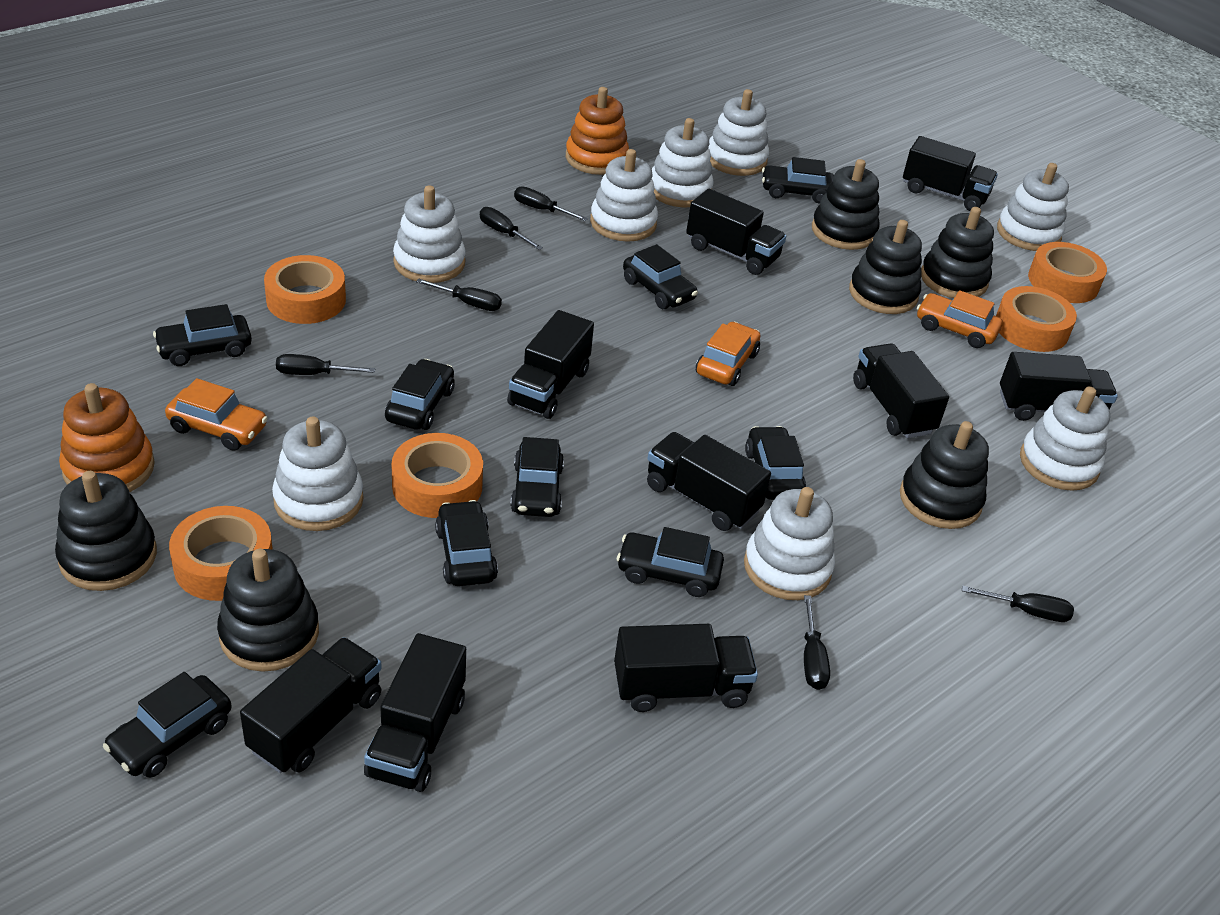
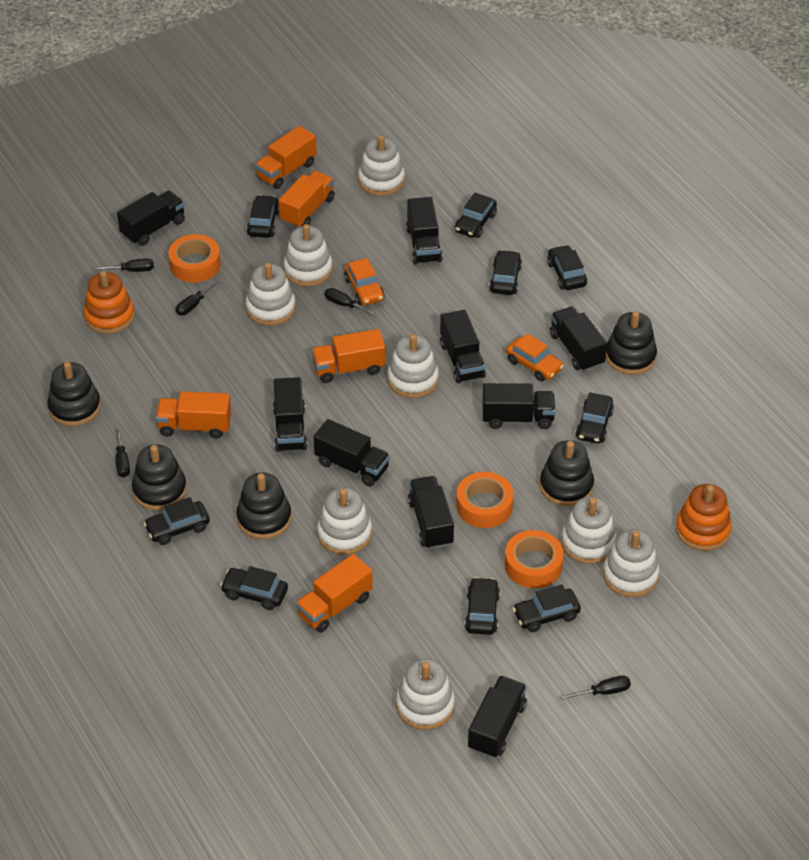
black screwdriver: [276,354,375,375] [416,279,502,311] [480,207,543,250] [514,186,588,221] [804,595,830,690] [962,586,1074,622] = 6 -> [94,258,154,272] [116,426,130,477] [176,279,221,315] [324,288,378,316] [561,676,631,700] = 5
black stacking toy: [55,471,157,591] [217,549,319,672] [812,159,880,250] [849,220,922,314] [900,421,989,529] [921,207,994,298] = 6 -> [47,362,101,426] [132,444,187,511] [236,472,291,539] [540,440,594,506] [606,311,657,375] = 5
orange car: [165,378,268,451] [696,322,760,386] [917,290,1003,348] = 3 -> [344,258,385,305] [506,334,564,382] = 2
orange tape: [169,506,273,601] [264,255,346,324] [392,433,483,518] [996,286,1077,352] [1028,242,1107,303] = 5 -> [168,234,221,283] [456,472,513,528] [505,530,564,588] = 3
orange truck: none = 0 -> [156,391,231,439] [255,126,317,189] [278,171,335,228] [296,554,373,633] [312,329,386,383] = 5

